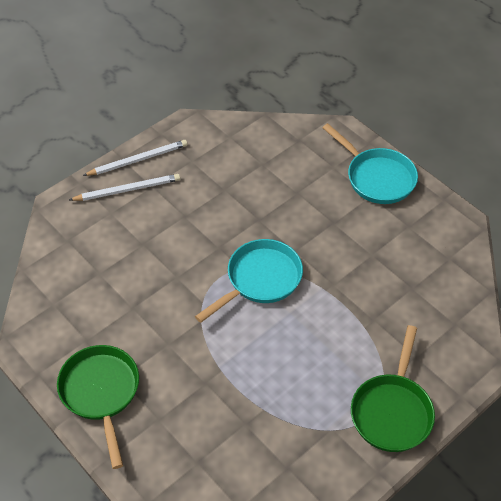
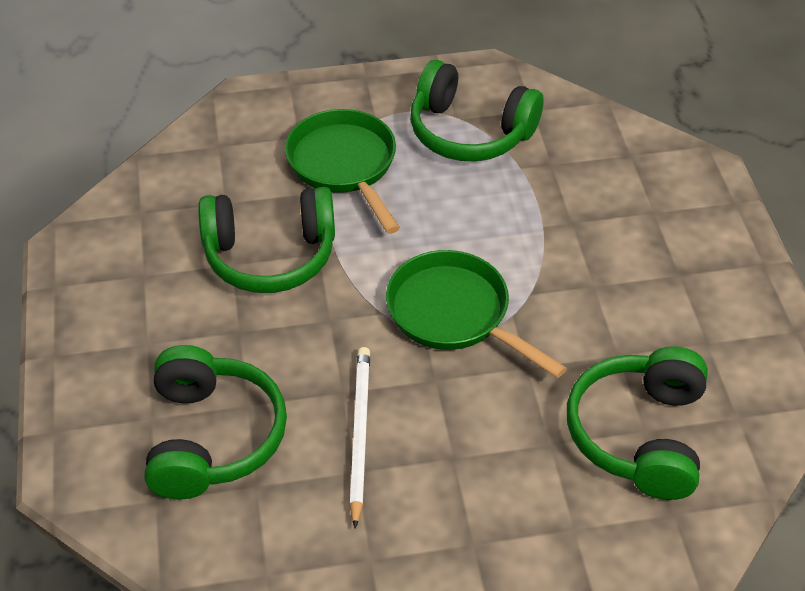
green headphones: none = 0 -> [144,345,287,500] [198,187,335,293] [410,60,544,161] [567,346,708,500] = 4
turquoise pan: [195,239,303,323] [322,123,418,204] = 2 -> none = 0
white pencil: [69,174,180,201] [83,140,188,176] = 2 -> [349,347,370,529] = 1

